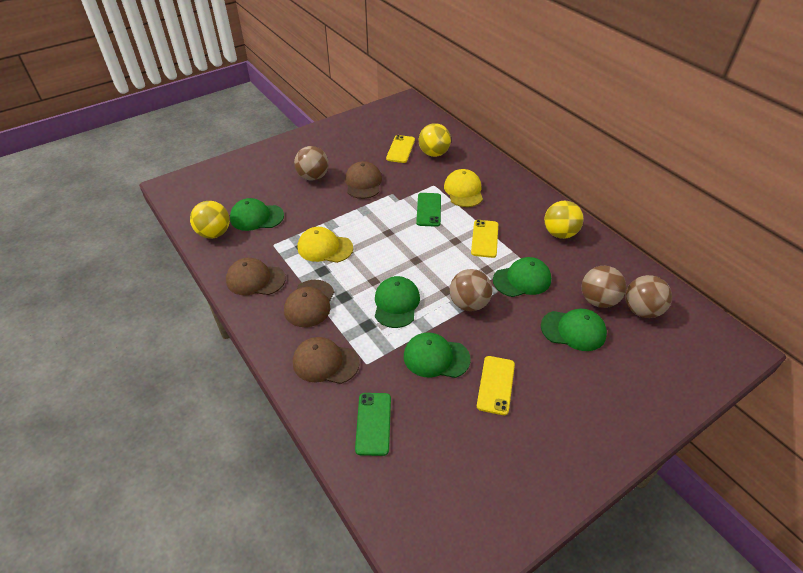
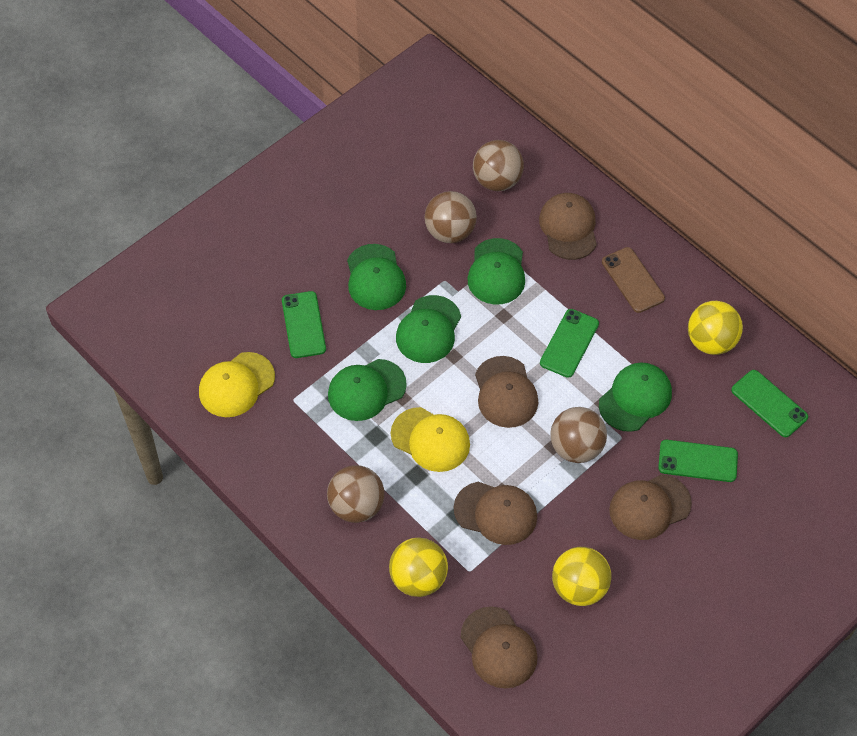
brown cap: [226,258,286,295] [284,280,334,327] [293,337,360,384] [345,161,382,199] = 4 -> [454,482,537,545] [461,606,538,688] [475,356,538,428] [539,193,597,260] [609,474,692,540] = 5
brown phone: none = 0 -> [602,247,665,313] = 1
green phone: [355,393,391,456] [416,193,441,227] = 2 -> [282,291,326,358] [540,309,599,378] [658,440,738,482] [731,370,808,437] = 4
yellow phone: [386,135,415,163] [471,220,498,258] [477,356,515,415] = 3 -> none = 0

